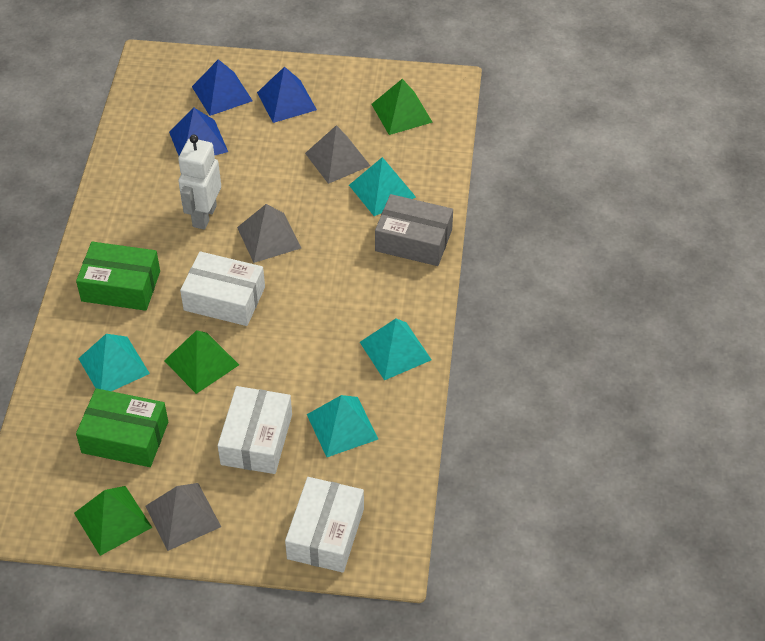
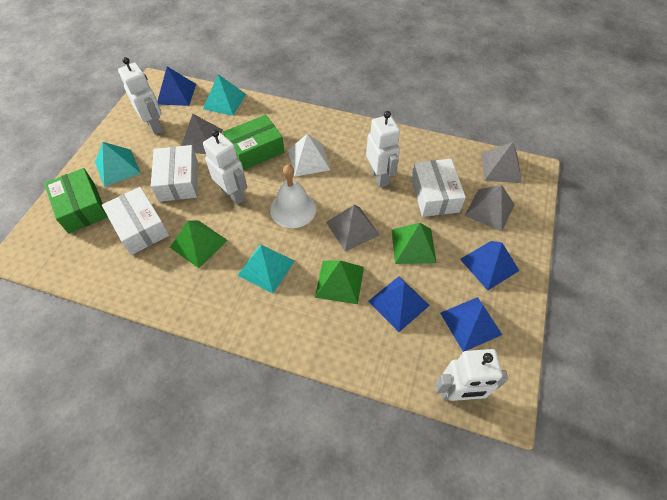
blue pyramid: [169,108,228,156] [192,59,253,116] [257,67,317,123] = 3 -> [157,67,196,106] [368,276,430,332] [440,297,502,352] [460,241,519,290] = 4
grey box: [375,194,453,266] = 1 -> none = 0
grey pyramid: [145,483,221,551] [237,204,301,263] [305,125,370,184] = 3 -> [181,114,223,154] [326,205,380,251] [464,185,515,232] [481,142,522,183] = 4
turquoise pyramid: [78,334,150,391] [307,395,378,457] [349,157,416,216] [360,319,432,380] = 4 -> [95,142,141,187] [203,74,246,116] [237,244,295,293] = 3
white bell: none = 0 -> [270,165,316,228] = 1
white pyramid: none = 0 -> [288,134,330,177] = 1
white robot: [178,135,221,230] = 1 -> [118,57,163,135] [203,130,247,205] [366,111,400,187] [435,349,508,401] = 4

